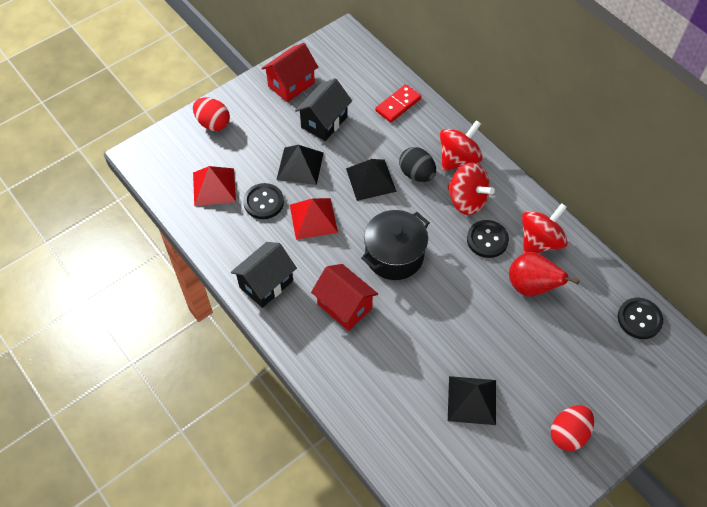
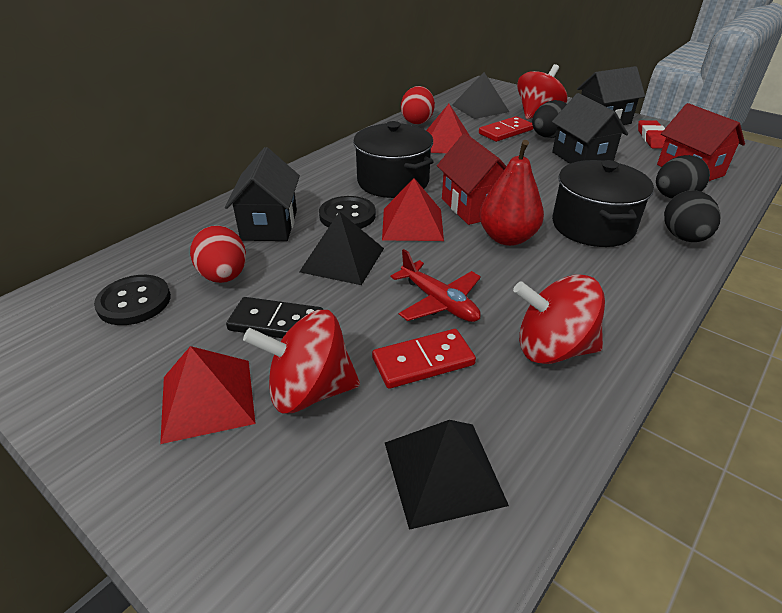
black button: [243,183,284,219] [467,220,509,258] [618,298,663,339] = 3 -> [94,275,171,325] [319,196,376,229] = 2
black domino: none = 0 -> [226,297,323,338] = 1
black egg: [399,147,436,182] = 1 -> [532,100,567,138] [656,155,710,199] [664,190,721,242] = 3
black house: [231,242,297,308] [295,78,352,141] = 2 -> [225,147,300,241] [552,93,628,164] [577,66,645,125] = 3
black pot: [361,210,430,280] = 1 -> [353,121,434,198] [552,160,654,247] = 2
red domino: [375,84,421,122] = 1 -> [372,329,476,389] [479,116,533,142] = 2
red eraser: none = 0 -> [638,120,666,149] = 1
red plane: none = 0 -> [391,249,481,322] = 1
red pyramid: [193,166,236,206] [290,198,338,240] = 2 -> [160,346,256,444] [382,178,444,241] [426,104,469,153] = 3

